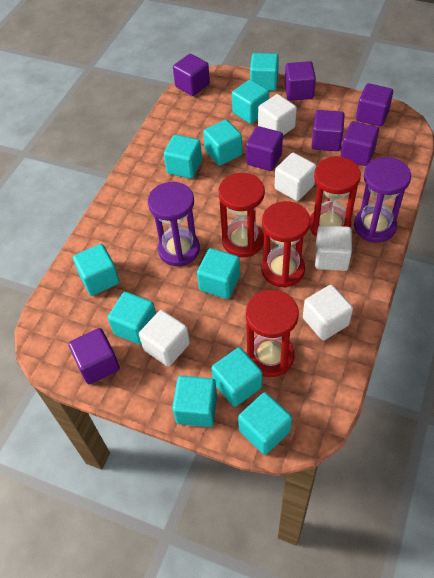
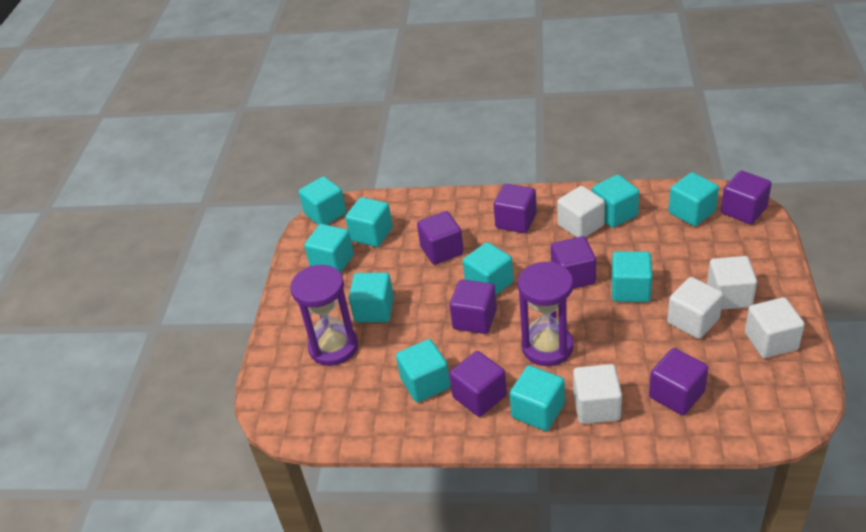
red hourglass: [218,173,265,258] [246,290,299,377] [261,201,310,288] [309,156,361,237] = 4 -> none = 0

